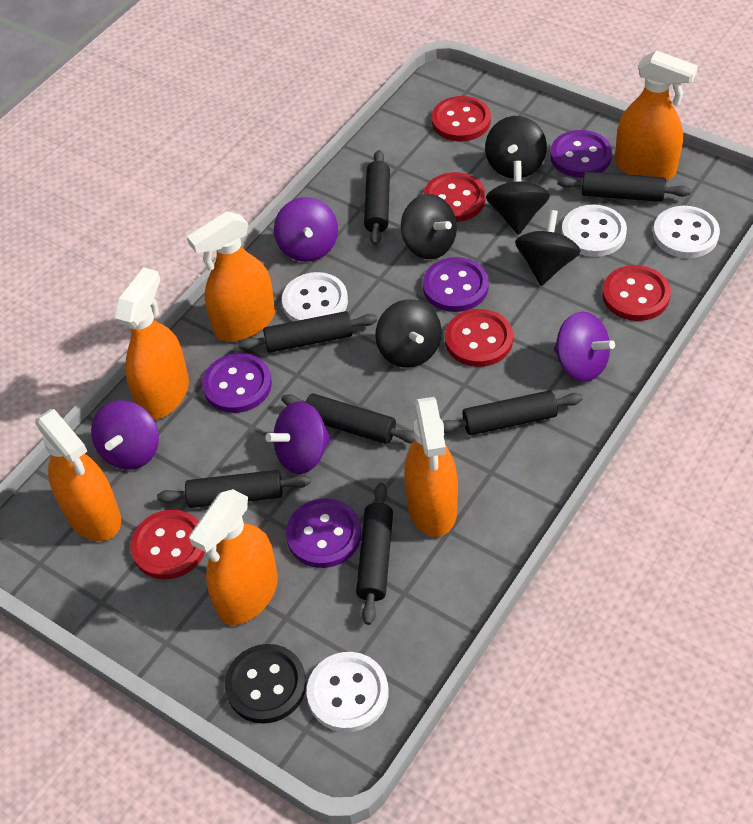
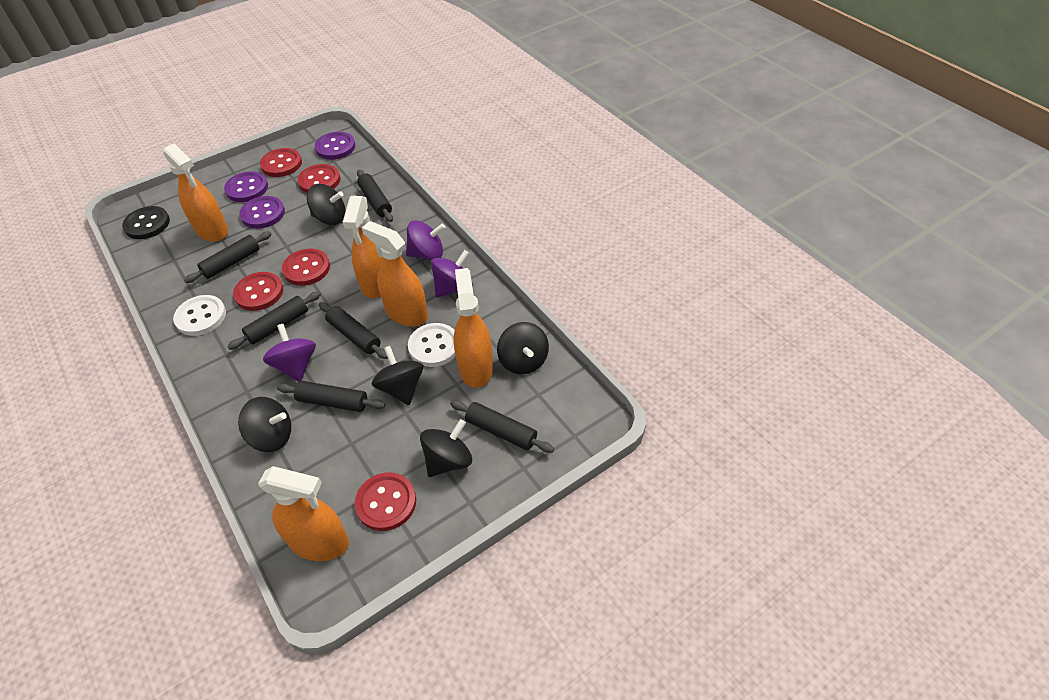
black rolling pin: [157,470,311,508] [238,311,377,353] [281,394,415,444] [356,483,393,625] [364,150,390,246] [443,390,583,435] [557,172,691,202] = 7 -> [184,231,272,283] [227,291,321,350] [277,381,385,412] [319,302,388,359] [357,170,393,222] [450,400,554,453] = 6
orange spray bottle: [35,409,121,541] [115,267,189,420] [187,211,275,341] [189,489,278,625] [404,397,458,537] [615,50,698,180] = 6 -> [163,143,228,242] [258,466,349,561] [343,196,384,298] [362,221,428,327] [454,268,493,388] = 5
purple button: [202,353,272,413] [286,498,362,568] [423,257,489,312] [550,130,612,178] = 4 -> [224,171,268,202] [239,196,285,229] [315,132,355,160] = 3
purple spinning top: [91,400,159,470] [265,401,331,474] [274,197,338,262] [554,312,615,382] = 4 -> [263,324,316,382] [406,220,445,260] [431,250,473,297] = 3
white button: [282,272,348,322] [307,652,388,732] [561,205,627,257] [653,206,720,258] = 4 -> [173,295,226,336] [408,323,455,367] = 2

